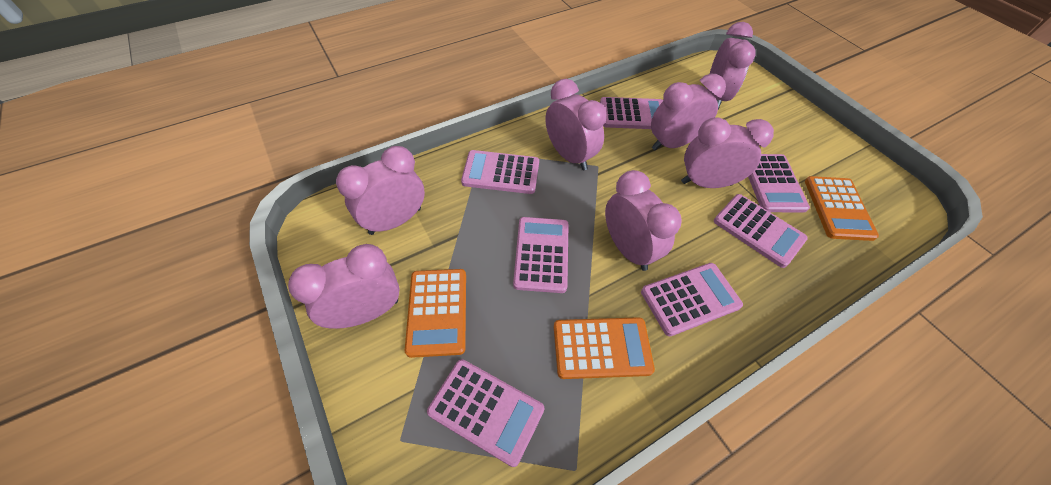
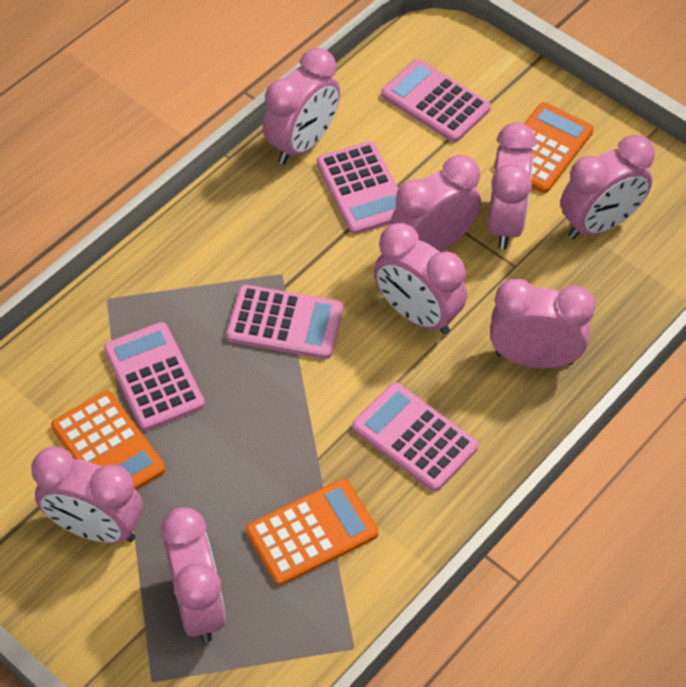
pink calculator: [427,359,544,467] [461,150,539,194] [513,217,569,293] [600,97,663,129] [641,263,743,336] [714,194,808,268] [748,154,810,212] = 7 -> [104,322,205,431] [226,285,343,359] [317,141,398,235] [352,382,478,492] [381,59,491,142] = 5
pink clock: [288,244,400,329] [336,146,425,235] [546,79,606,170] [605,170,682,271] [651,74,726,151] [681,117,774,188] [707,22,756,110] = 7 -> [31,447,143,544] [161,507,226,643] [263,48,340,164] [374,223,467,335] [390,155,481,252] [488,122,536,249] [490,279,595,368] [560,135,655,239] = 8

